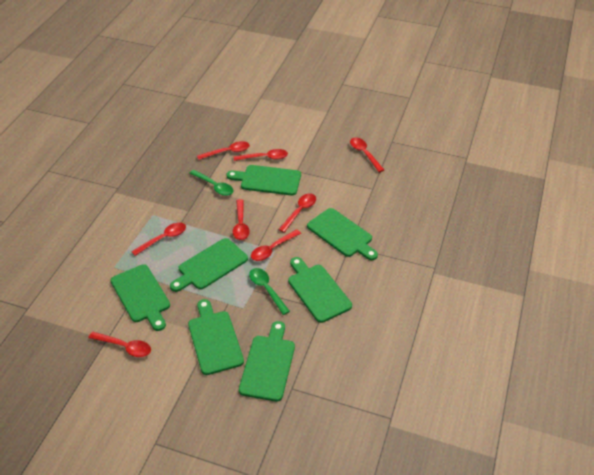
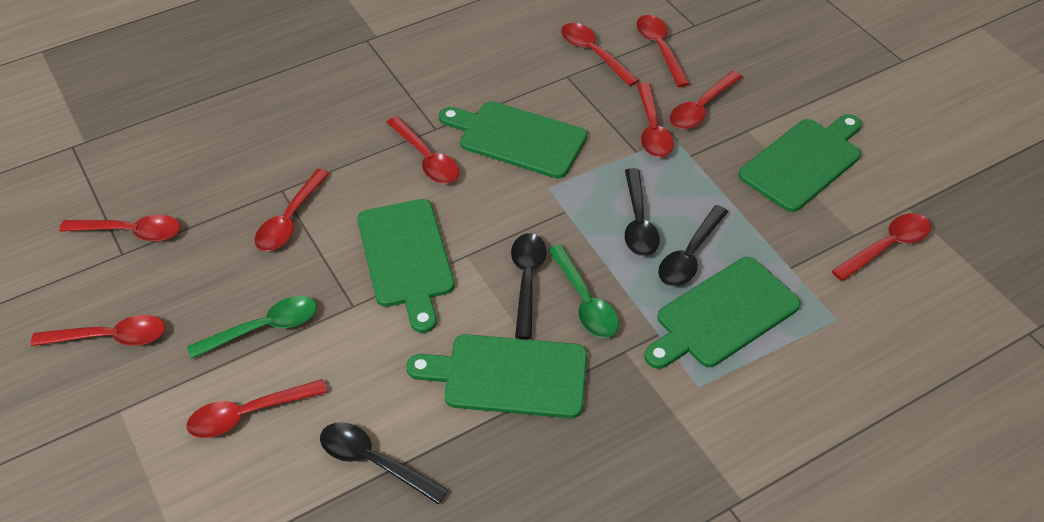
black spoon: none = 0 -> [320,422,448,504] [511,233,547,339] [625,168,660,256] [658,205,728,286] = 4
green cutting board: [111,264,170,331] [170,238,248,292] [188,299,244,375] [227,165,301,195] [239,321,295,402] [288,257,352,323] [307,208,378,260] = 7 -> [357,199,455,333] [406,334,587,418] [439,101,587,178] [644,257,800,369] [738,114,862,212] = 5
red spoon: [88,332,151,357] [131,222,186,256] [197,141,250,160] [233,199,250,240] [234,149,288,161] [251,229,301,261] [278,193,316,233] [350,137,384,172] = 8 -> [31,315,165,346] [59,215,180,242] [187,379,327,438] [254,169,330,251] [386,116,459,183] [561,23,639,86] [636,15,690,87] [637,82,674,157] [670,71,743,129] [832,213,931,281] = 10

